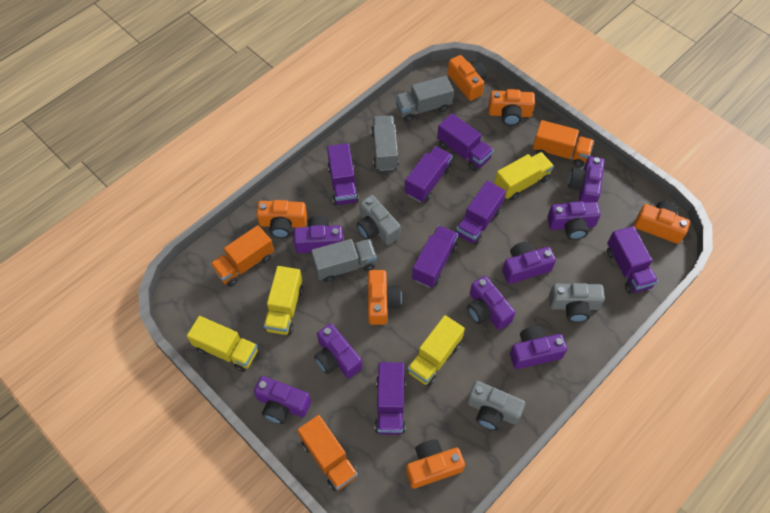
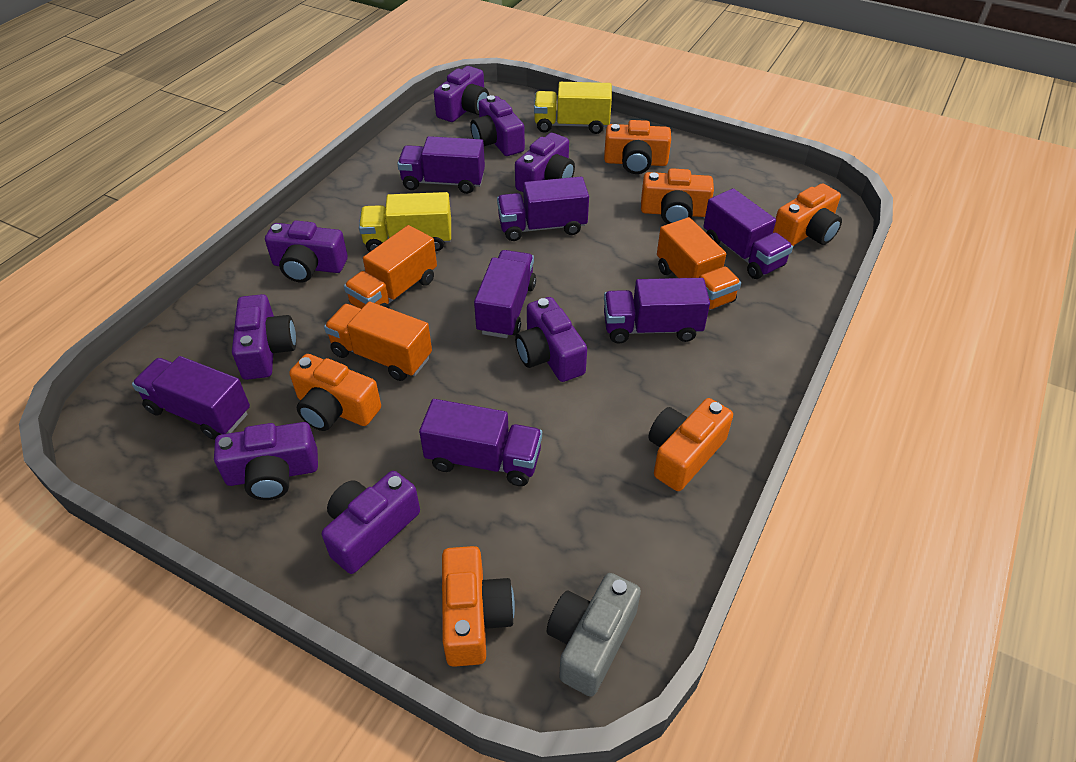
grey camera: [357,195,401,245] [467,381,525,430] [549,283,605,322] = 3 -> [547,573,641,697] = 1
grey truck: [311,239,377,282] [371,116,399,171] [395,76,454,122] = 3 -> none = 0
yellow truck: [187,316,258,372] [264,266,303,335] [407,315,465,386] [494,152,554,200] = 4 -> [359,192,451,252] [534,82,612,134] = 2

